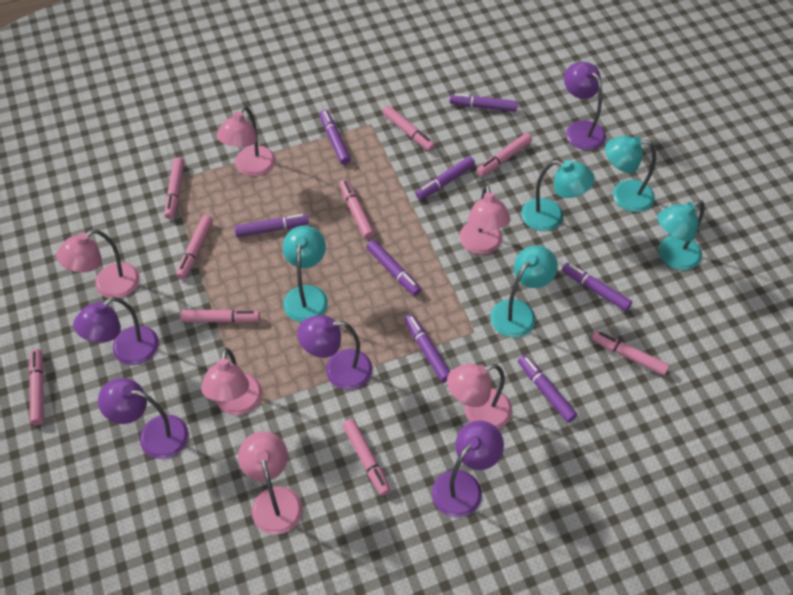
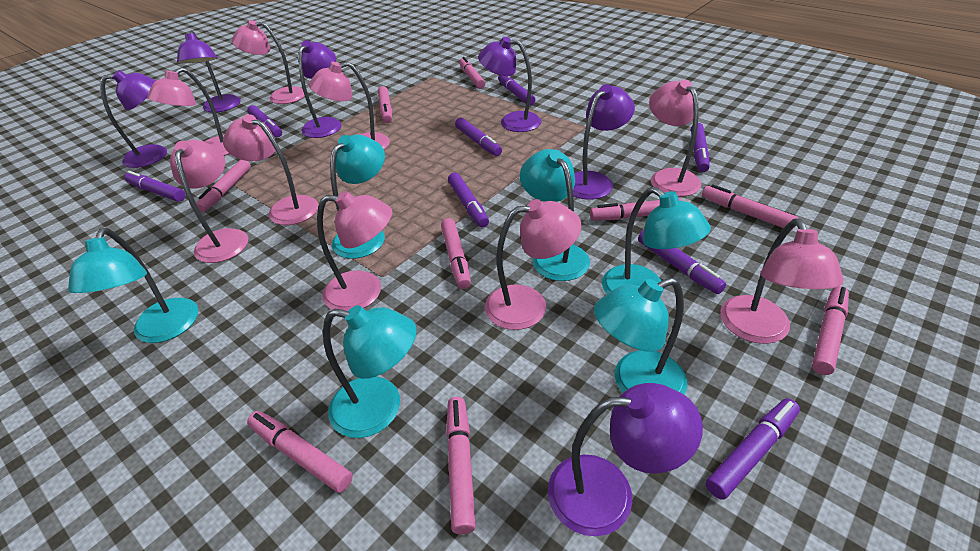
pink lamp: [56,229,140,298] [201,348,262,415] [216,106,275,177] [238,431,302,535] [447,364,512,429] [460,184,510,255] = 6 -> [147,68,230,156] [170,140,248,263] [223,114,318,225] [232,20,305,104] [309,62,390,149] [317,191,392,311] [485,199,581,330] [649,79,701,197] [720,219,844,344] = 9
purple lamp: [73,297,159,365] [98,378,189,459] [297,315,373,390] [432,420,504,517] [564,62,606,150] = 5 -> [100,70,167,168] [177,31,241,112] [298,40,342,138] [478,37,541,132] [548,383,703,536] [573,84,635,200] = 6
turquoise lamp: [283,226,328,322] [491,245,558,338] [521,160,595,231] [605,136,656,212] [657,200,705,270] = 5 -> [68,228,198,343] [323,305,417,438] [330,135,385,259] [520,149,590,281] [594,278,687,395] [602,187,711,297] = 6

